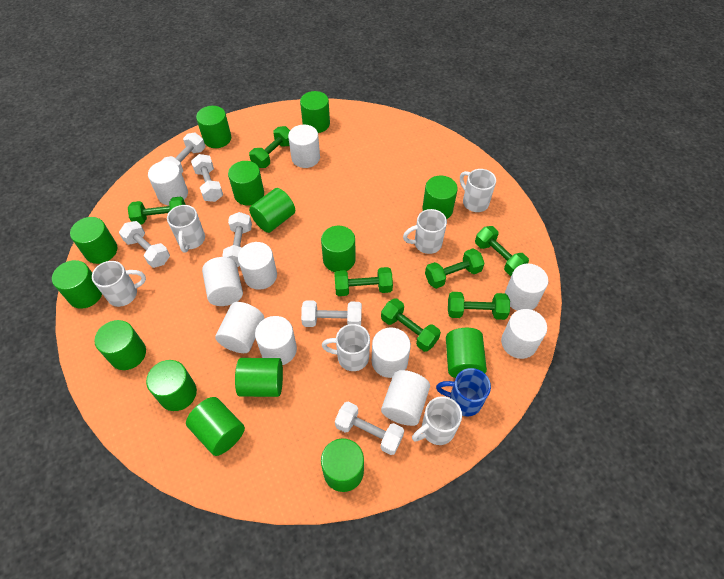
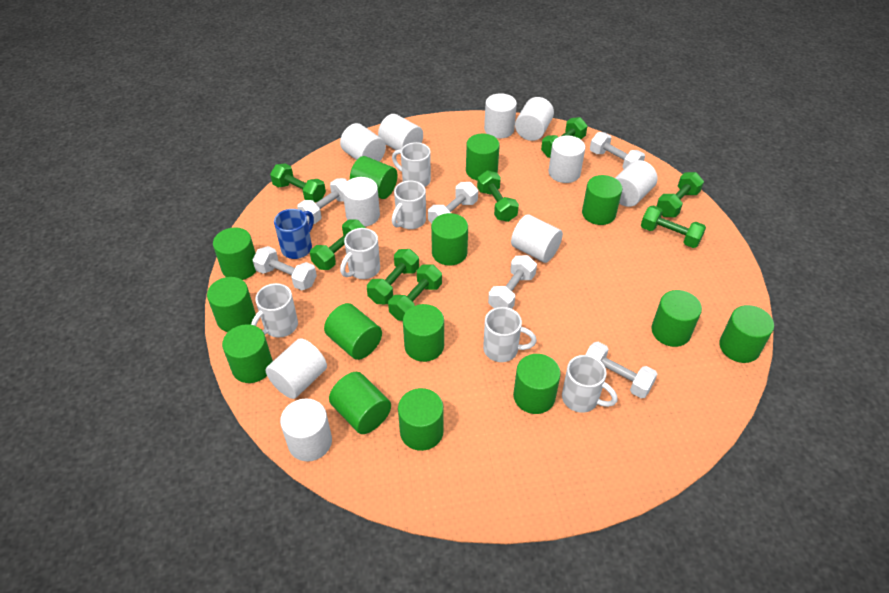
green dumbbell: [128,196,186,225] [249,126,290,168] [334,267,393,296] [381,298,441,352] [425,248,485,289] [448,292,510,320] [475,226,529,276] = 7 -> [270,164,326,202] [310,220,365,270] [367,249,419,304] [388,264,442,321] [477,170,519,222] [541,117,587,158] [641,205,706,248] [656,172,704,217] = 8

